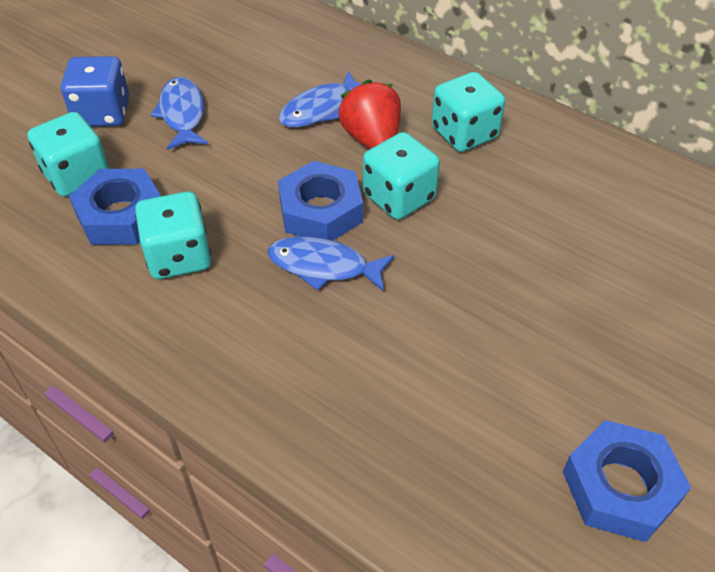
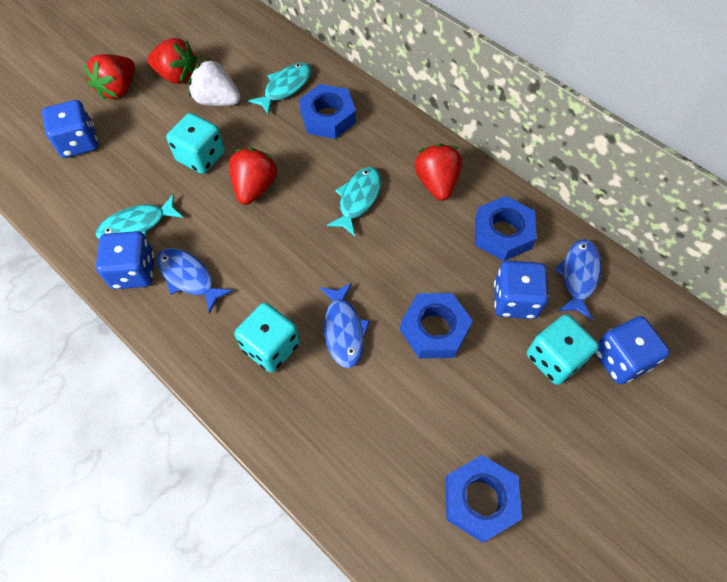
blue dice: [61,56,129,127] = 1 -> [42,100,98,158] [96,231,154,289] [494,261,549,319] [595,316,670,384] = 4
blue nut: [69,169,161,245] [278,161,363,240] [563,420,691,542] = 3 -> [299,84,356,139] [400,293,473,358] [445,455,522,543] [475,196,537,261] = 4
red strawberry: [339,79,401,149] = 1 -> [84,54,135,100] [147,38,197,84] [229,148,278,205] [414,143,462,201] = 4
turquoise dice: [27,112,109,197] [135,191,211,279] [363,132,440,220] [432,72,505,152] = 4 -> [166,113,225,174] [234,303,300,373] [527,314,599,385] = 3
turquoise fish: none = 0 -> [96,194,184,239] [248,63,311,114] [326,167,381,236] = 3
white strawberry: none = 0 -> [189,59,240,106] = 1

